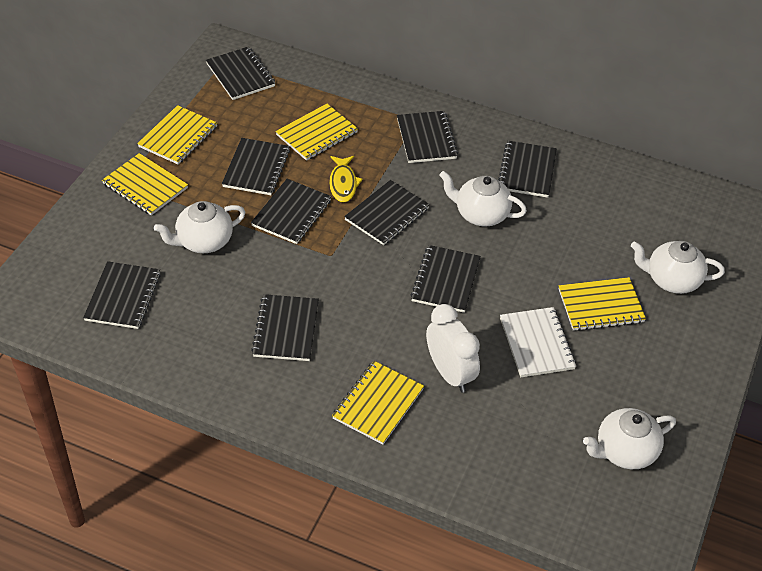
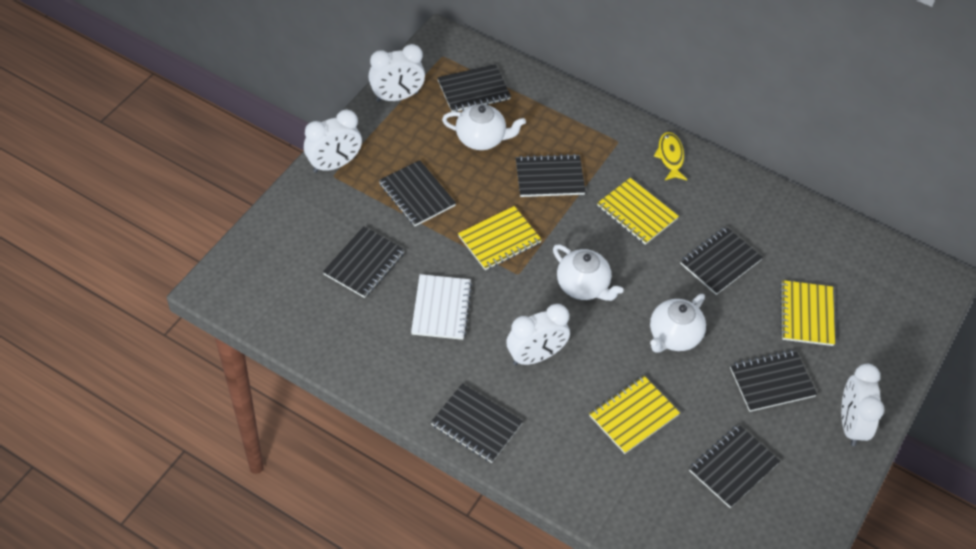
black notebook: [83,261,161,329] [206,47,275,100] [222,138,290,195] [251,179,332,244] [251,294,319,361] [344,180,430,245] [397,111,458,163] [411,245,481,313] [498,141,557,198] = 9 -> [323,226,405,298] [379,160,456,226] [431,383,523,463] [437,64,511,112] [516,154,586,197] [680,227,763,295] [689,424,780,508] [730,350,817,412] = 8
white clock: [426,304,480,393] = 1 -> [304,110,362,173] [368,44,425,102] [506,304,570,365] [841,364,884,446] = 4
white teapot: [154,201,246,253] [439,171,527,227] [583,408,676,469] [631,241,725,294] = 4 -> [442,104,526,150] [553,245,624,301] [650,294,706,353] = 3
yellow notebook: [102,153,188,215] [137,105,217,165] [275,104,358,161] [332,361,424,445] [559,277,646,331] = 5 -> [458,206,542,270] [589,375,680,454] [597,178,679,245] [780,280,835,346] = 4

